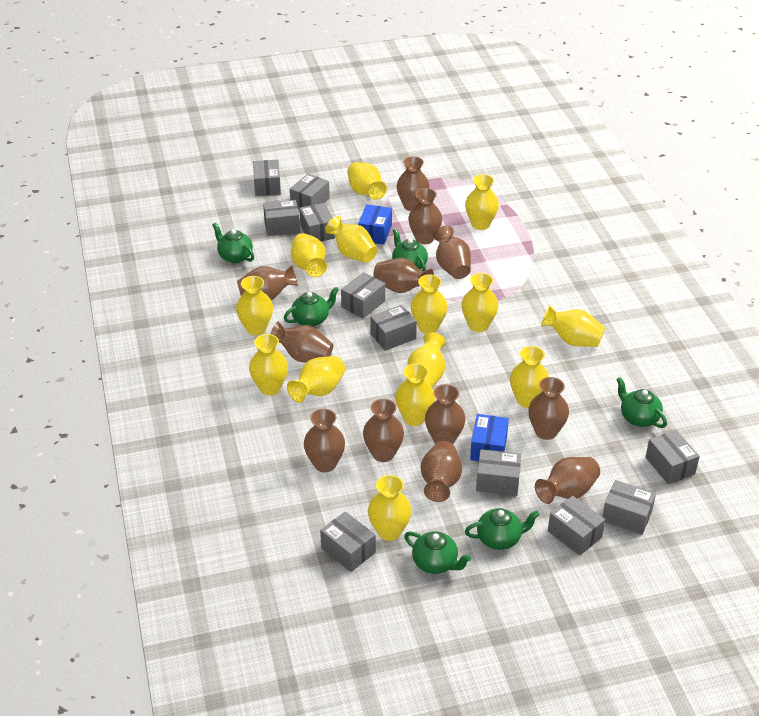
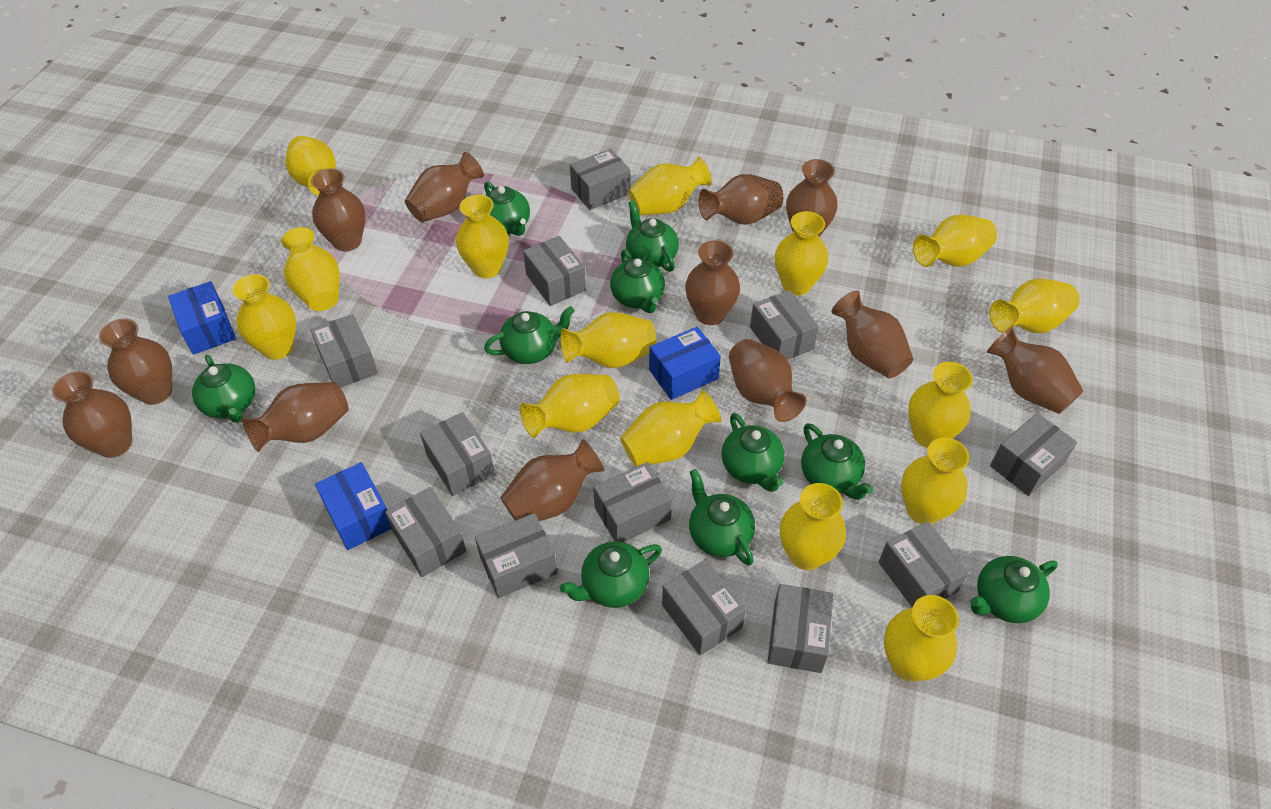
blue box: [358,204,392,245] [470,414,509,461] = 2 -> [168,281,236,355] [315,462,391,550] [649,327,721,400] = 3
green teapot: [212,223,254,263] [284,287,339,327] [392,229,428,271] [404,531,471,574] [465,508,540,550] [616,377,667,428] = 6 -> [192,355,255,423] [484,181,530,236] [484,306,575,364] [560,541,662,608] [610,249,665,313] [626,200,679,272] [689,469,755,566] [722,413,785,492] [801,423,874,500] [971,556,1058,623] = 10
grey box: [253,160,281,196] [263,200,300,236] [290,174,330,209] [299,203,335,241] [320,511,376,572] [341,272,385,318] [370,305,417,351] [476,449,521,496] [548,496,605,555] [602,480,656,535] [646,430,700,484] = 11 -> [310,314,378,388] [385,487,466,577] [420,412,495,496] [475,513,557,598] [523,236,586,306] [570,149,631,210] [593,462,672,542] [662,559,746,656] [750,290,819,360] [767,584,833,673] [878,522,969,608] [990,413,1077,496] = 12
yellow vase: [236,276,273,335] [249,334,288,395] [287,356,345,403] [291,233,327,277] [325,216,377,263] [347,162,387,200] [368,475,412,541] [395,363,435,426] [407,332,446,387] [411,274,448,334] [461,273,498,332] [465,174,499,230] [510,346,549,408] [541,305,605,347] = 14 -> [232,274,296,360] [281,227,340,311] [285,136,336,196] [456,194,509,278] [520,374,620,438] [561,312,656,368] [620,390,721,467] [628,157,712,215] [775,211,828,295] [780,483,846,570] [884,595,959,682] [901,437,970,524] [908,362,973,448] [913,215,997,267] [989,279,1080,333] = 15

